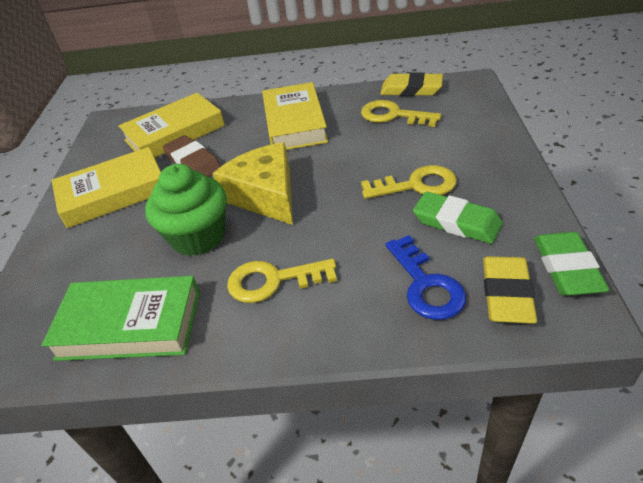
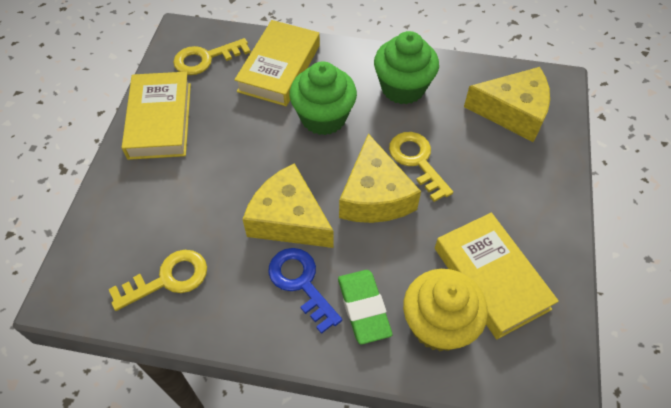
brown eraser: [163,135,221,177] = 1 -> none = 0
green book: [41,276,200,361] = 1 -> none = 0
green cupcake: [145,164,227,256] = 1 -> [289,61,357,135] [374,31,439,105] = 2
green eraser: [413,192,503,244] [534,232,609,296] = 2 -> [338,270,392,344] = 1
yellow cheese: [213,142,293,225] = 1 -> [242,163,334,248] [339,133,421,223] [464,67,550,142] = 3
yellow cupcake: none = 0 -> [403,269,488,351] = 1
yellow eraser: [380,72,443,96] [483,256,537,324] = 2 -> none = 0

